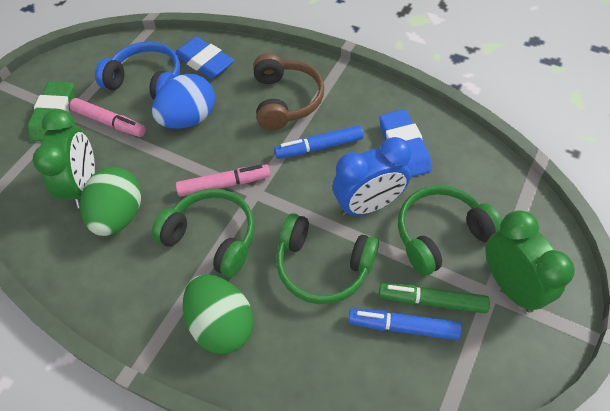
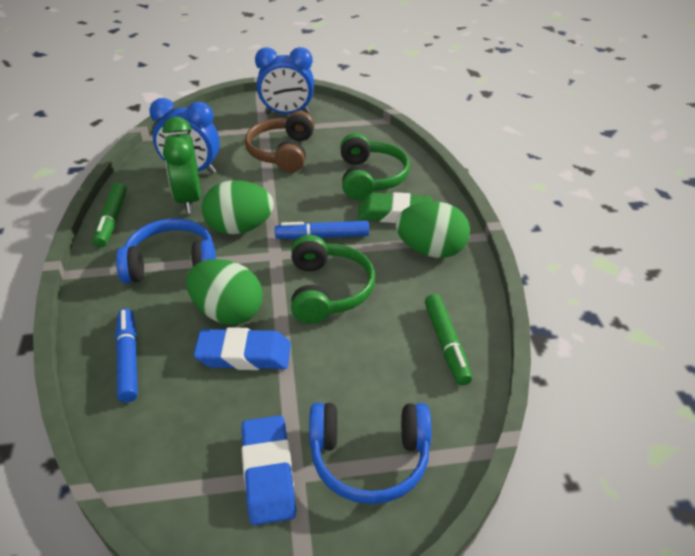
blue clock: [333,137,411,216] = 1 -> [149,98,220,174] [255,47,314,114] = 2
blue egg: [152,74,215,129] = 1 -> none = 0
blue headphones: [95,41,181,100] = 1 -> [116,219,216,284] [309,403,431,504] = 2
green clock: [33,109,95,208] [485,210,575,312] = 2 -> [163,117,201,214] = 1
green egg: [80,167,141,236] [183,274,254,354] = 2 -> [186,259,263,325] [202,180,274,234] [396,201,470,258] = 3
green headphones: [152,188,255,277] [276,213,379,304] [398,185,502,276] = 3 -> [291,235,375,324] [340,133,410,200] = 2
green marker: [379,283,490,313] = 1 -> [93,182,127,247] [425,294,472,385] = 2
pink marker: [69,98,146,137] [176,164,270,197] = 2 -> none = 0

